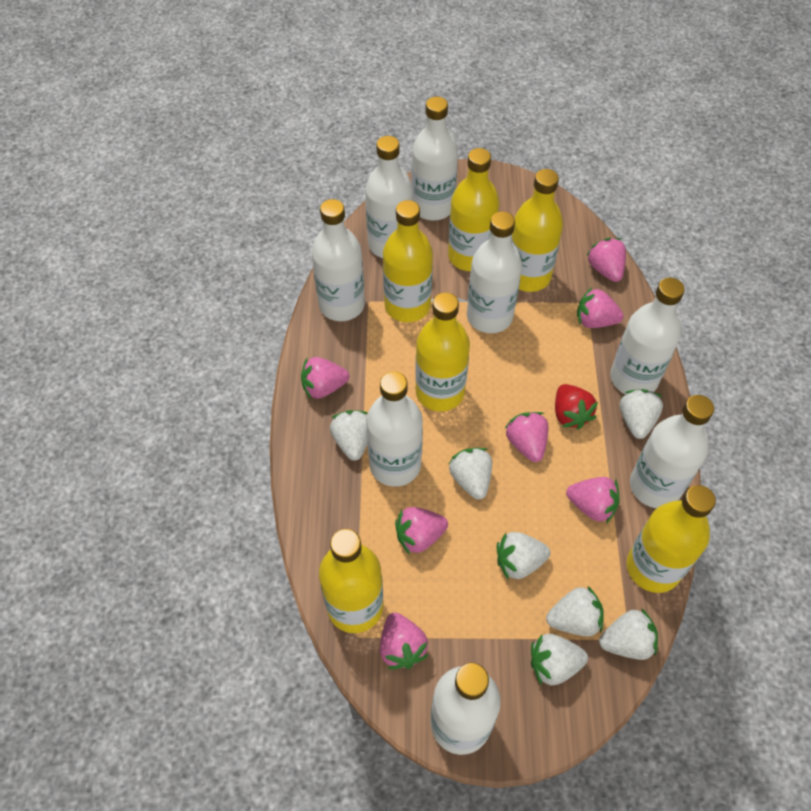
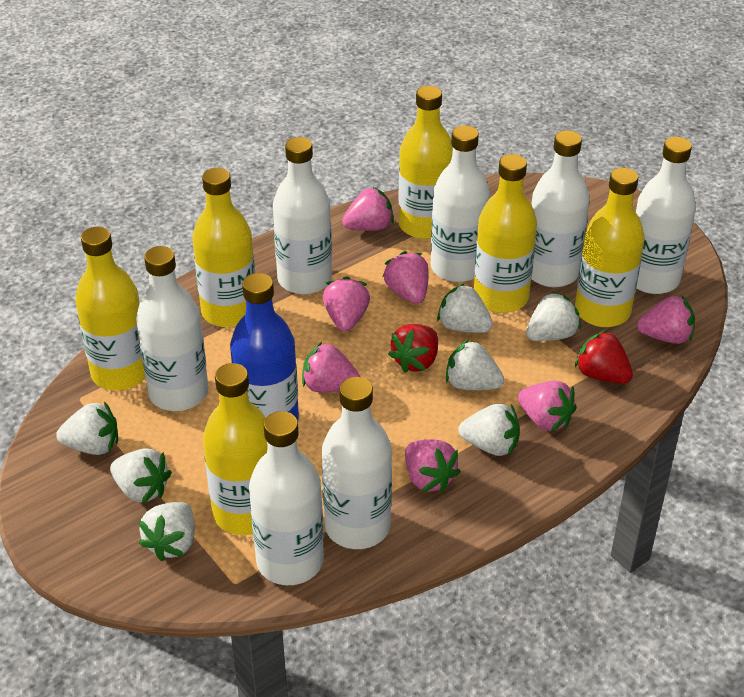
blue bottle: none = 0 -> [230,273,299,421] = 1
red strawberry: [555,384,598,430] = 1 -> [388,324,438,373] [575,330,633,384] = 2
white bottle: [312,199,365,321] [365,136,413,258] [366,371,423,486] [411,97,458,221] [431,663,501,755] [467,211,522,333] [610,277,685,394] [630,395,714,508] = 8 -> [136,246,209,411] [249,411,324,585] [273,137,332,294] [322,377,392,549] [431,125,490,282] [531,130,590,287] [636,137,696,294] = 7

